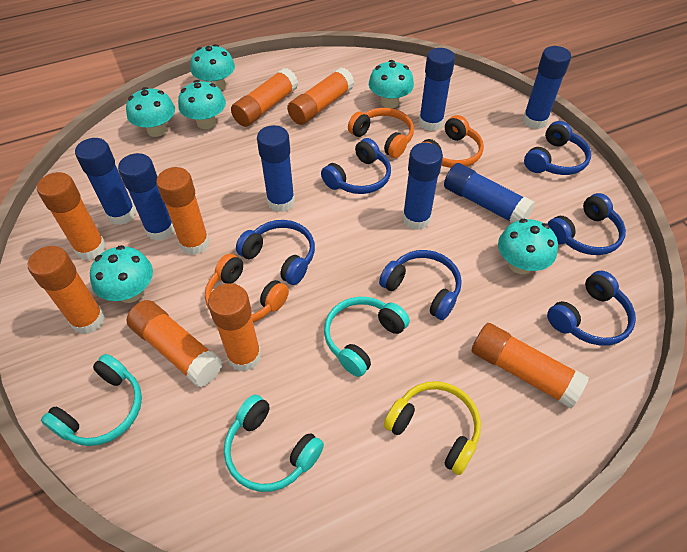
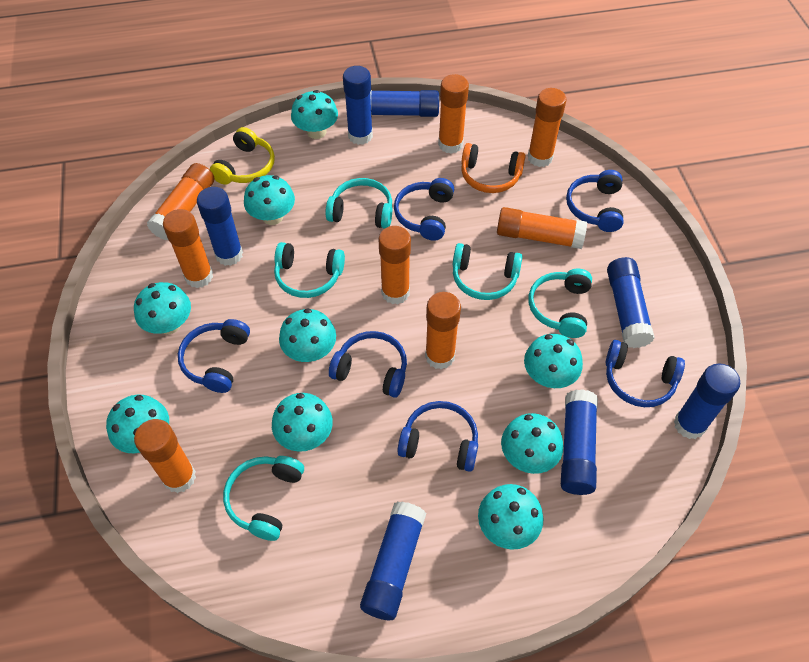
orange headphones: [205,254,289,322] [348,108,414,158] [422,115,484,168] = 3 -> [461,143,526,193] = 1
turquoise headphones: [41,354,142,446] [224,395,324,492] [324,297,410,377] = 3 -> [223,456,304,541] [274,242,345,298] [325,178,392,229] [453,243,522,300] [529,269,592,338] = 5
turquoise mushroom: [90,245,153,303] [126,87,175,137] [178,80,226,129] [190,44,235,90] [369,60,414,108] [498,219,558,274] = 6 -> [106,395,169,453] [134,282,191,334] [244,175,295,225] [272,393,333,452] [279,308,336,362] [291,90,338,139] [478,484,543,550] [501,413,563,474] [524,334,583,388] = 9

